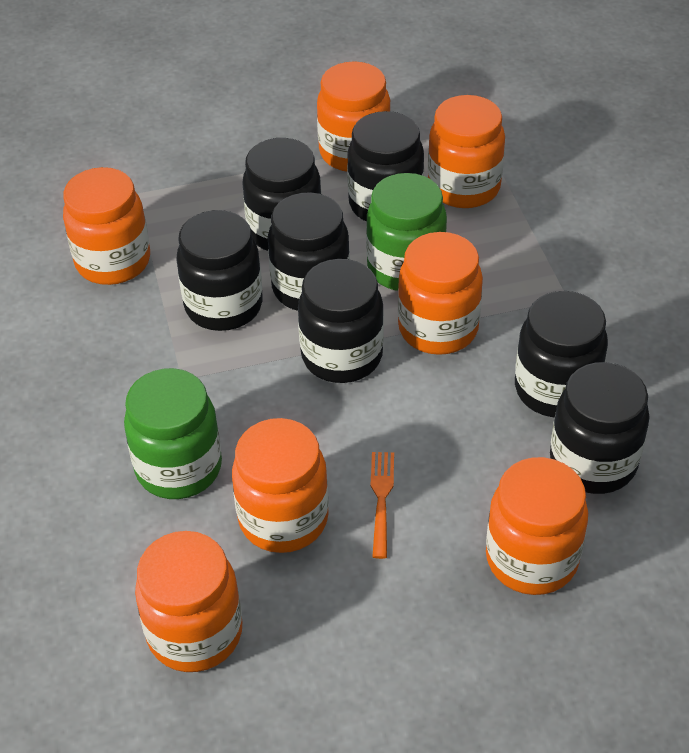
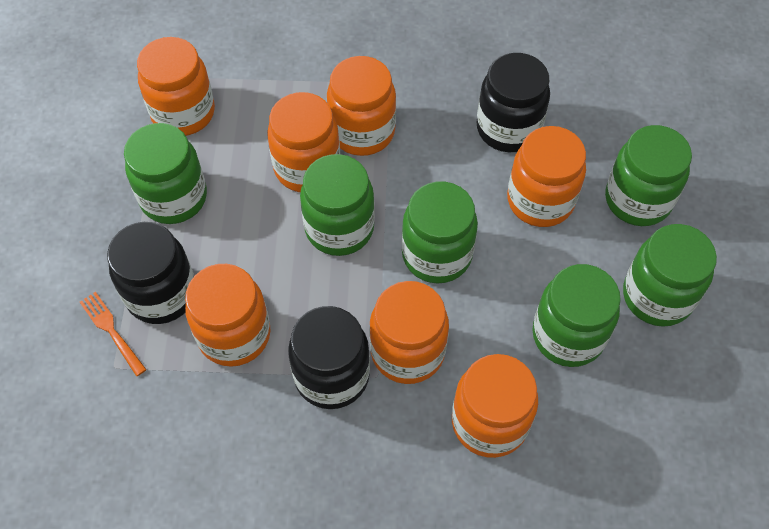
black jar: [177,210,263,331] [242,138,322,251] [268,192,350,311] [298,259,384,383] [347,111,424,222] [515,291,608,417] [550,362,649,494] = 7 -> [107,222,194,324] [288,306,370,409] [476,53,550,152] = 3
green jar: [124,368,222,499] [366,173,447,291] = 2 -> [124,123,207,224] [300,154,375,256] [402,182,478,283] [532,264,621,367] [605,125,692,226] [623,224,717,327] = 6

